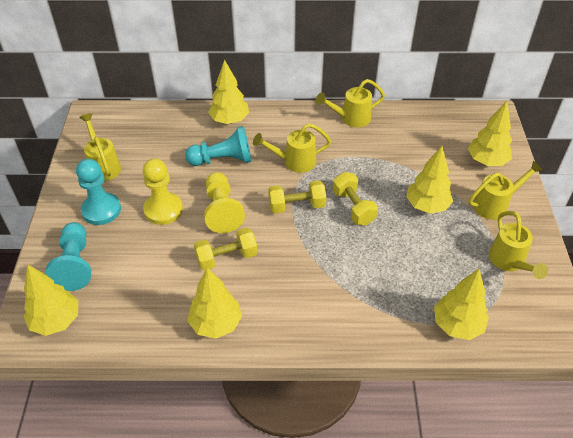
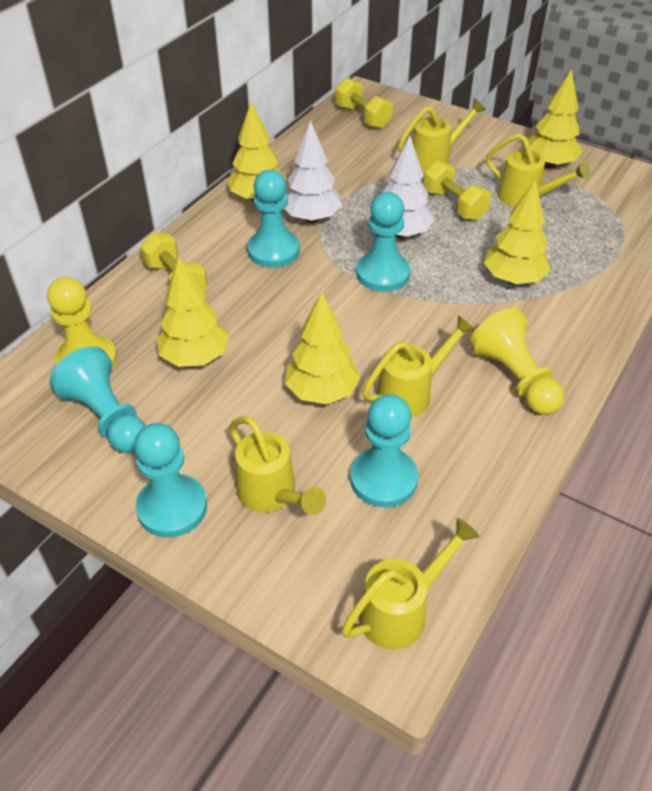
turquoise pawn: [45,222,91,291] [76,159,121,225] [185,126,251,166] = 3 -> [50,346,145,453] [134,423,207,538] [247,170,300,268] [350,394,418,508] [356,192,410,292] = 5
white tree: none = 0 -> [284,120,342,223] [382,136,435,238] = 2
yellow tree: [24,264,78,336] [188,267,242,339] [208,60,249,124] [406,146,453,213] [434,269,489,340] [468,101,512,166] = 6 -> [157,257,229,367] [228,102,286,202] [285,292,360,404] [484,179,550,285] [528,69,582,169] = 5

